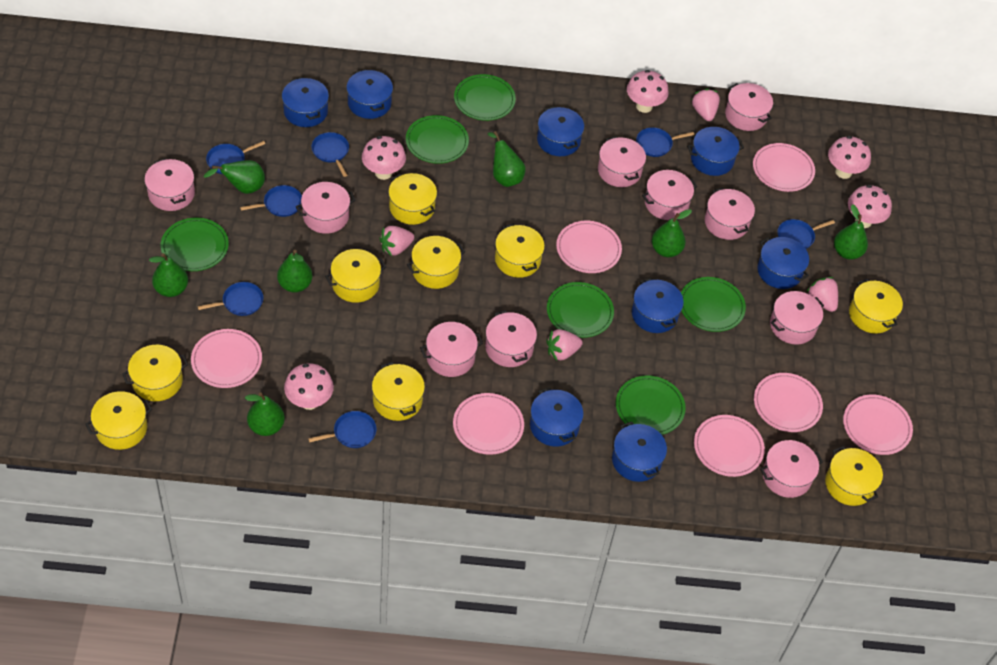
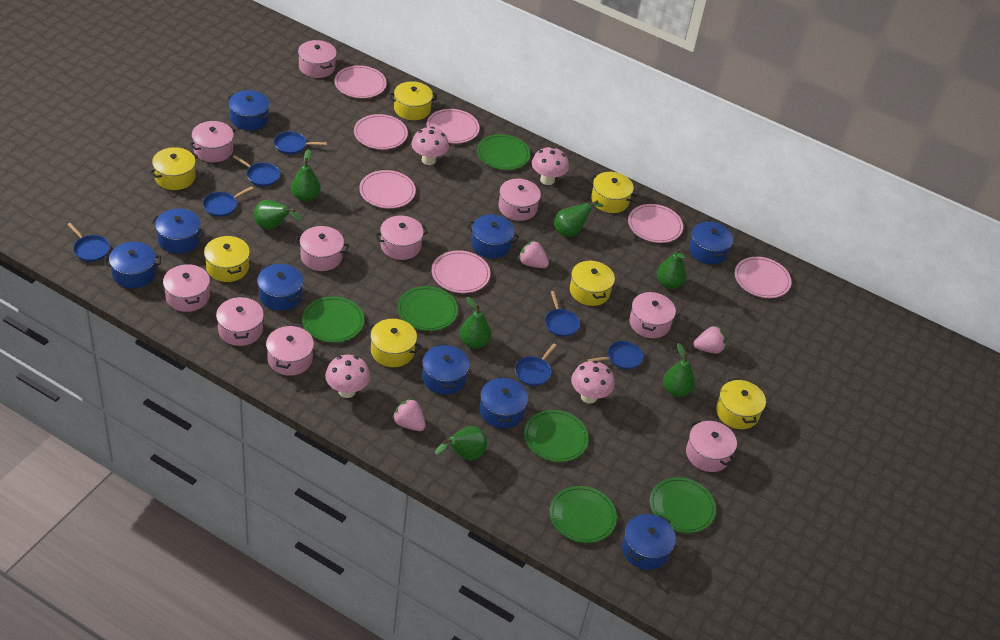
blue pot: [282,77,329,127] [346,69,393,119] [530,387,584,447] [537,106,584,156] [612,422,667,482] [632,278,684,333] [687,127,744,176] [757,237,809,289] = 8 -> [104,242,161,288] [152,209,205,254] [227,90,271,130] [257,264,303,311] [422,344,470,395] [467,214,519,258] [480,376,528,428] [622,514,676,570] [689,221,733,265] = 9
pink mushroom: [284,363,334,410] [362,136,406,180] [627,70,669,113] [828,136,871,179] [848,185,892,228] = 5 -> [325,355,370,398] [411,127,449,165] [532,147,569,185] [571,361,614,404] = 4
pink strawberry: [379,226,414,256] [546,329,583,361] [692,89,720,121] [807,277,838,312] = 4 -> [392,398,426,431] [519,240,549,268] [693,326,726,353] = 3
yellow pot: [85,391,152,450] [122,345,188,401] [325,249,386,303] [372,362,425,421] [388,173,437,225] [407,236,465,289] [495,224,545,278] [825,446,883,506] [849,279,903,334] = 9 -> [150,147,198,190] [204,235,250,282] [366,319,421,367] [389,81,437,120] [570,260,615,306] [589,172,637,213] [716,378,766,429] = 7

